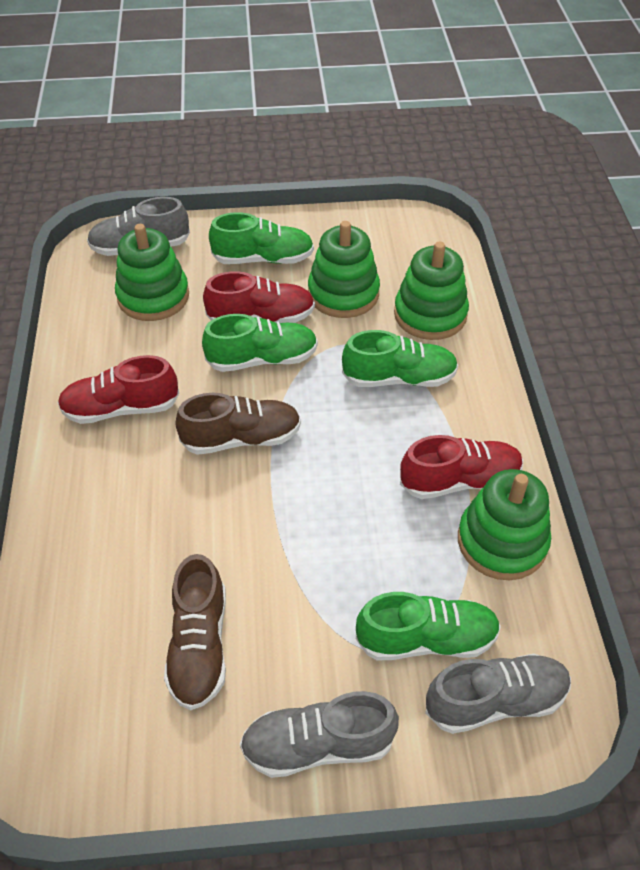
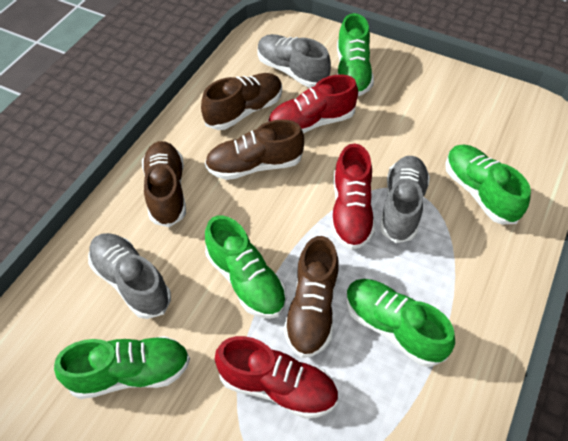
brown shoe: [164,554,226,710] [175,393,301,455] = 2 -> [142,141,186,227] [201,73,282,130] [205,119,304,180] [284,236,339,358] = 4
green shoe: [202,314,318,372] [209,212,314,264] [342,330,458,387] [356,592,501,661] = 4 -> [54,336,190,399] [205,216,287,319] [337,13,374,96] [346,279,455,367] [445,145,531,224] = 5
green stacking toy: [115,224,189,321] [308,221,380,318] [394,242,469,340] [458,469,551,580] = 4 -> none = 0

